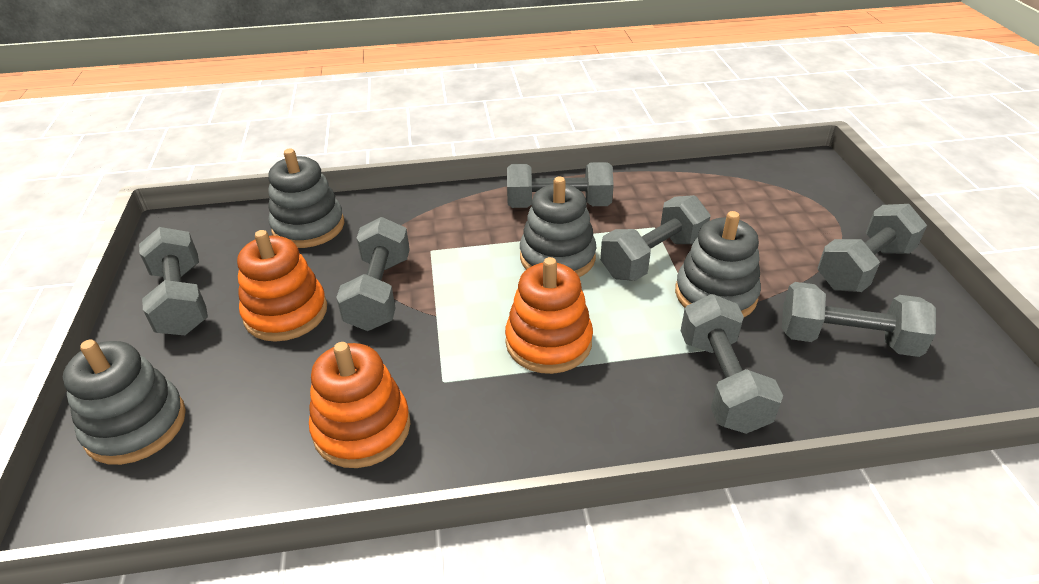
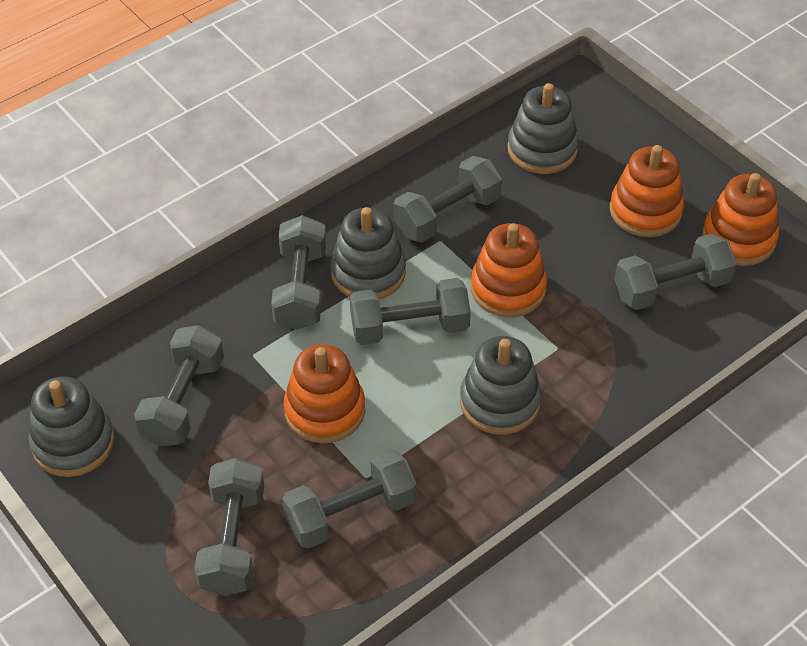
orange stacking toy: [237,230,327,342] [309,342,410,468] [505,257,593,374] = 3 -> [284,344,365,443] [470,223,547,317] [610,145,684,237] [702,173,779,266] = 4

